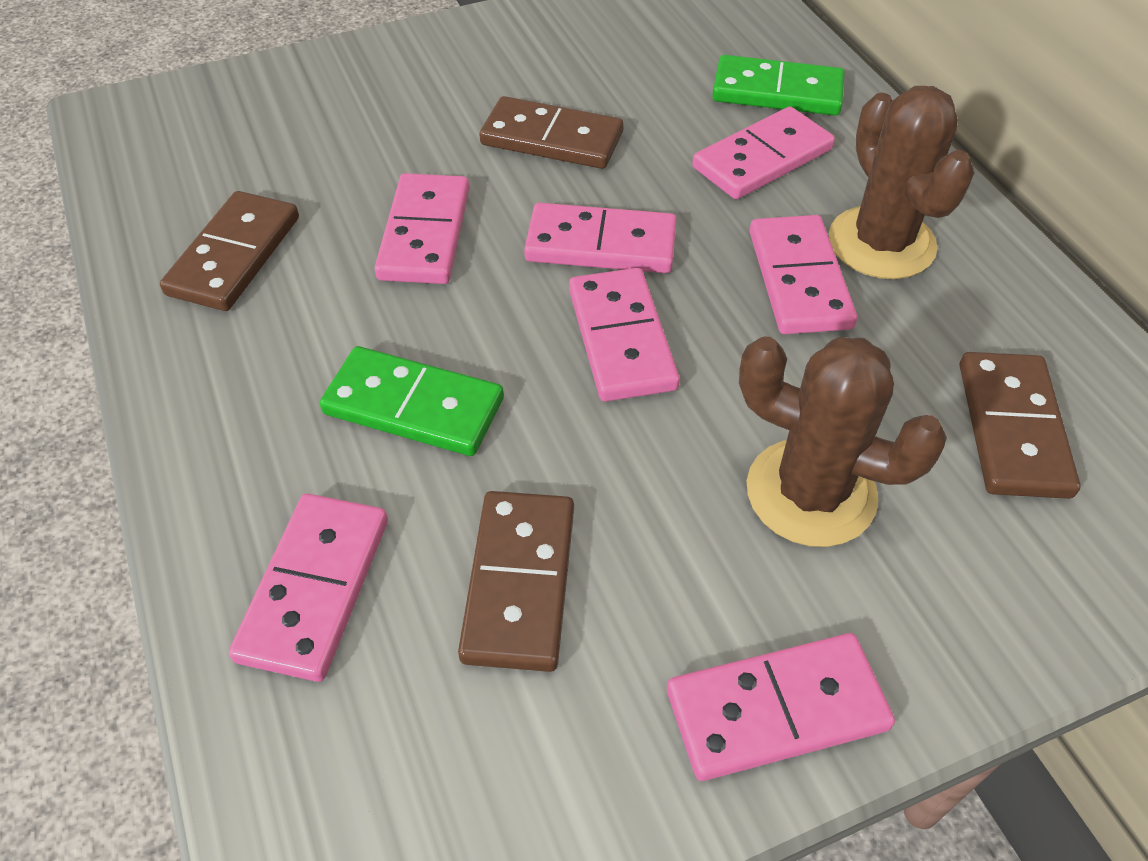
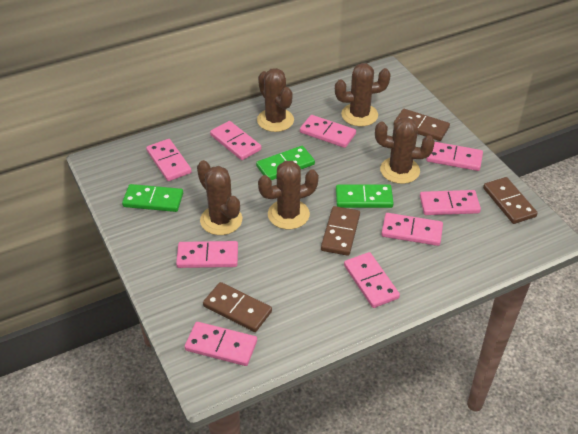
brown cactus: [739,337,947,547] [829,86,975,279] = 2 -> [197,160,242,235] [257,68,294,132] [258,161,319,229] [335,63,391,126] [375,117,435,184] = 5
green domino: [320,346,504,456] [712,55,845,116] = 2 -> [122,184,183,212] [256,146,315,180] [336,184,394,208] = 3
pink domino: [229,493,388,682] [374,173,469,284] [524,203,677,273] [569,268,680,401] [667,633,895,781] [692,107,835,199] [750,215,857,334] = 7 -> [146,139,192,181] [176,241,238,268] [185,322,257,366] [210,121,261,160] [300,115,356,148] [344,252,400,308] [381,213,443,246] [420,190,481,215] [426,142,483,171] = 9

